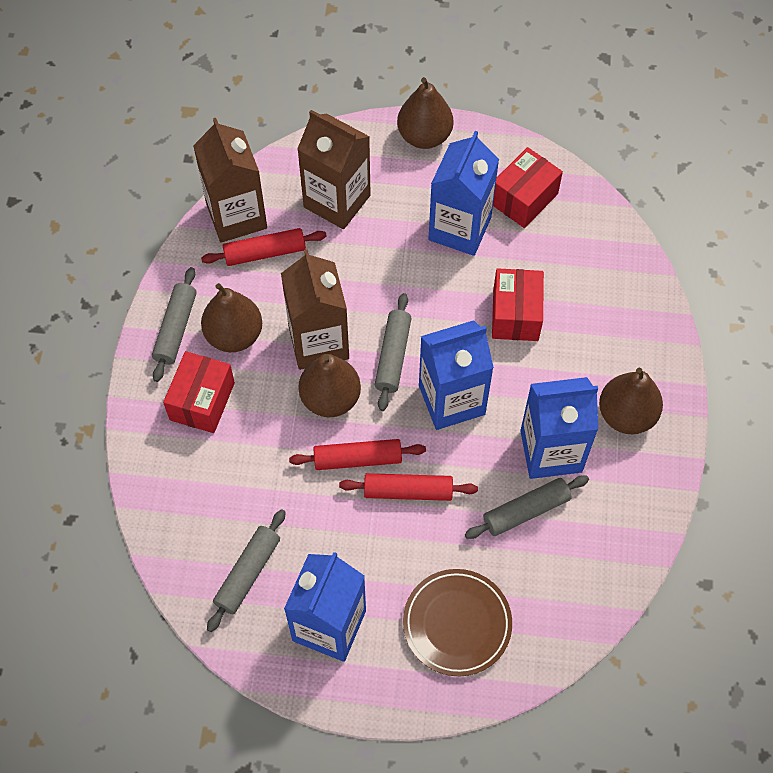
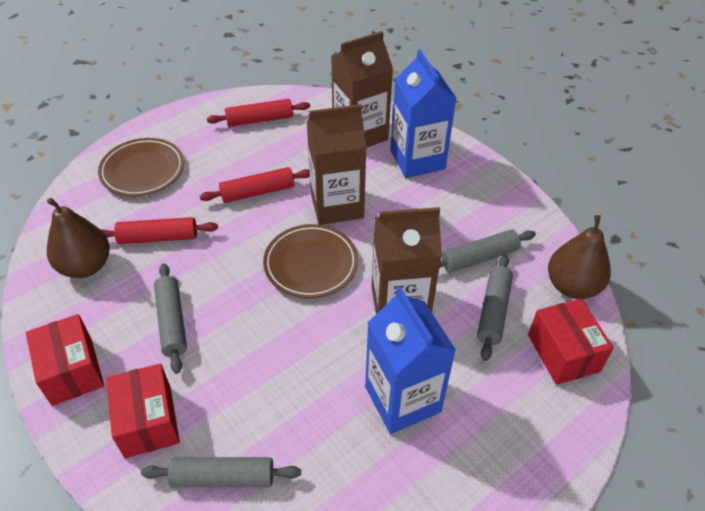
blue carton: [284,552,366,662] [419,320,494,430] [428,131,499,256] [520,377,598,479] = 4 -> [365,287,456,434] [391,49,457,178] = 2
brown pear: [201,283,262,352] [298,354,361,417] [397,77,453,149] [599,368,663,434] = 4 -> [47,198,110,278] [548,215,611,299] = 2
brown plate: [403,569,512,676] = 1 -> [98,138,184,196] [263,224,358,298] = 2

